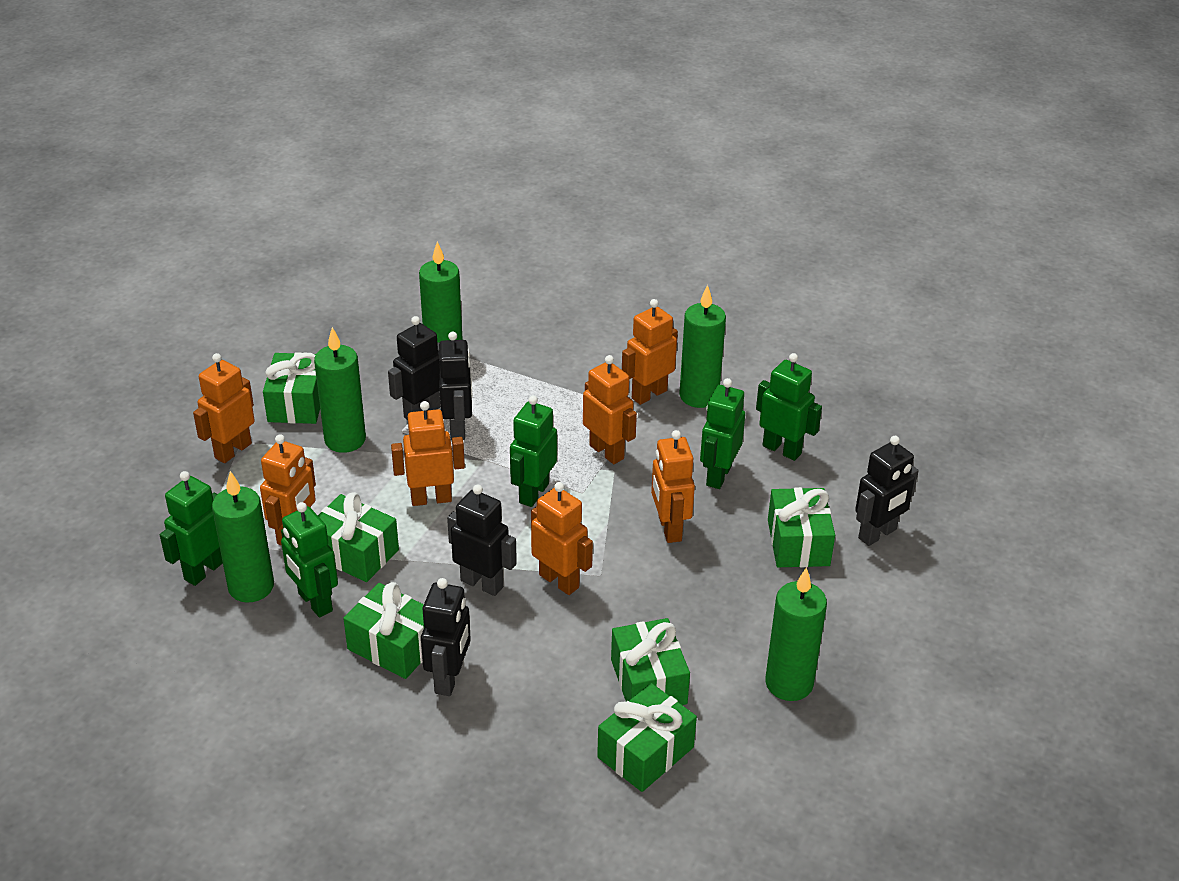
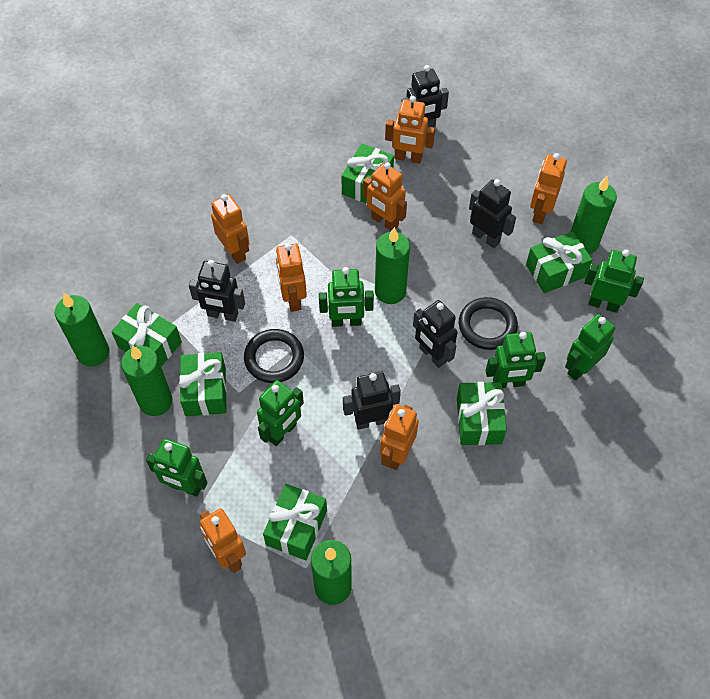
black ring: none = 0 -> [244,329,304,383] [459,297,518,350] = 2
green robot: [160,471,223,586] [281,502,338,618] [510,395,557,507] [700,378,745,489] [756,353,822,461] = 5 -> [146,439,207,497] [257,380,304,446] [319,267,374,327] [485,332,546,388] [565,314,615,381] [584,249,644,313] = 6

